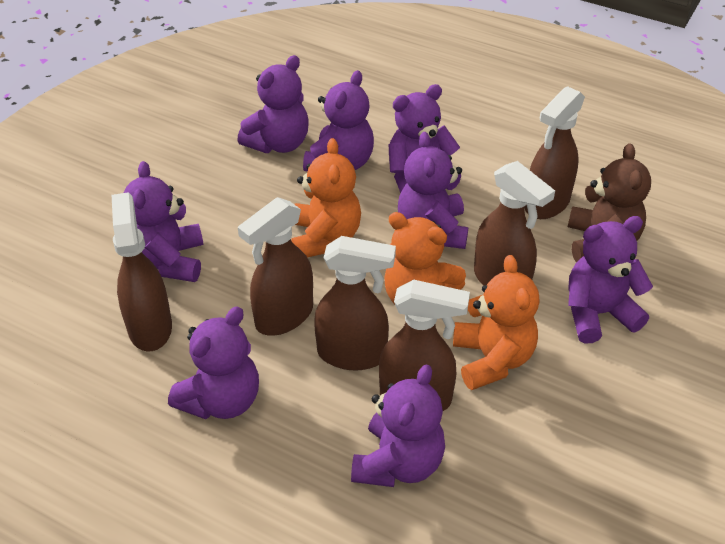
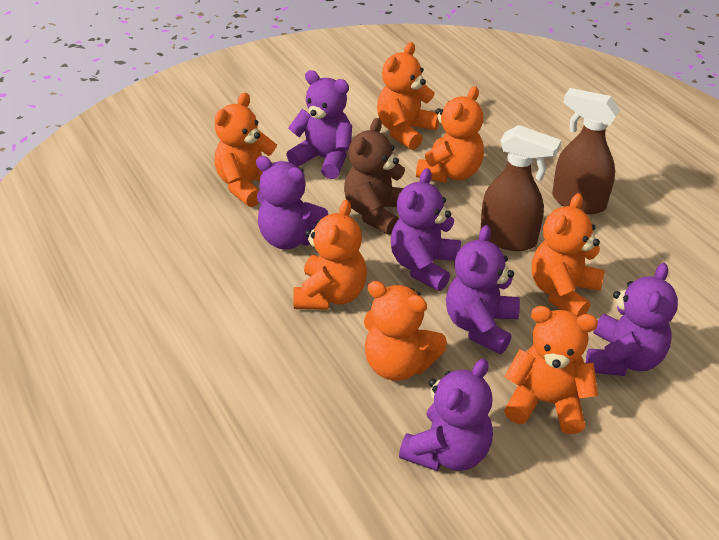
brown spray bottle: [112,192,172,351] [238,197,313,335] [314,236,396,371] [379,280,470,411] [474,161,555,286] [524,86,585,219] = 6 -> [480,125,561,251] [552,88,620,214] = 2
orange teddy bear: [292,138,361,257] [385,212,466,304] [453,255,540,390] = 3 -> [215,93,277,207] [293,200,367,310] [364,281,447,381] [377,42,439,150] [416,86,484,183] [504,306,598,434] [532,193,605,316] = 7
purple teddy bear: [124,161,203,282] [168,307,259,419] [237,55,309,153] [303,70,374,171] [351,364,445,487] [388,84,461,193] [398,132,468,249] [568,216,653,343] = 8 -> [256,156,328,250] [286,70,352,179] [391,168,461,291] [399,359,493,471] [446,225,520,354] [586,263,678,376] = 6

